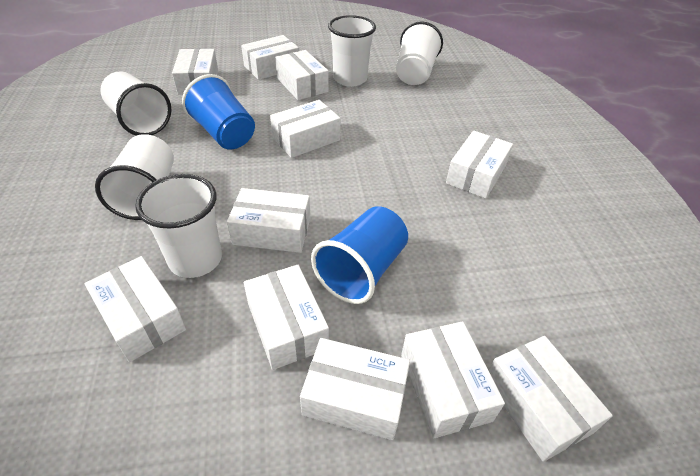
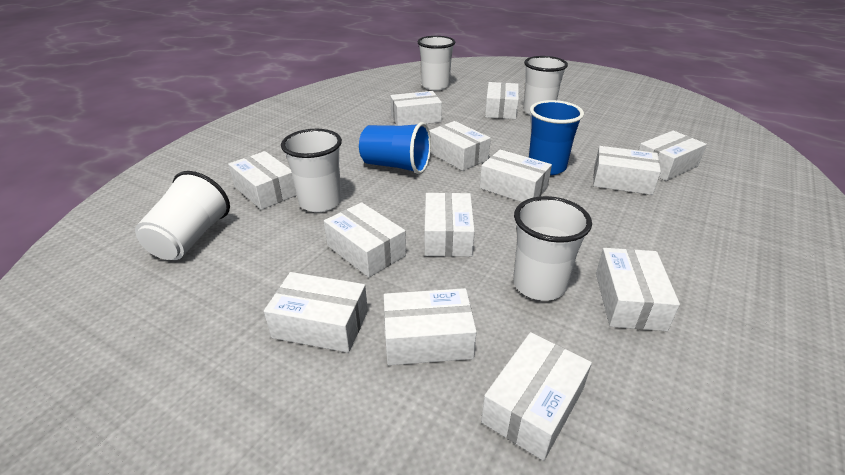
white box: [84,256,186,362] [172,49,218,95] [227,188,310,253] [241,35,299,80] [244,265,329,370] [270,100,340,158] [275,50,329,100] [300,338,410,440] [401,321,505,438] [446,130,513,199] [489,336,613,462] = 11 -> [228,151,297,210] [264,272,368,353] [324,202,406,277] [384,288,477,365] [390,91,442,126] [424,193,475,257] [429,121,491,171] [480,150,552,202] [481,332,592,461] [485,82,519,119] [593,146,661,195] [596,248,680,331] [639,131,707,181] = 13

